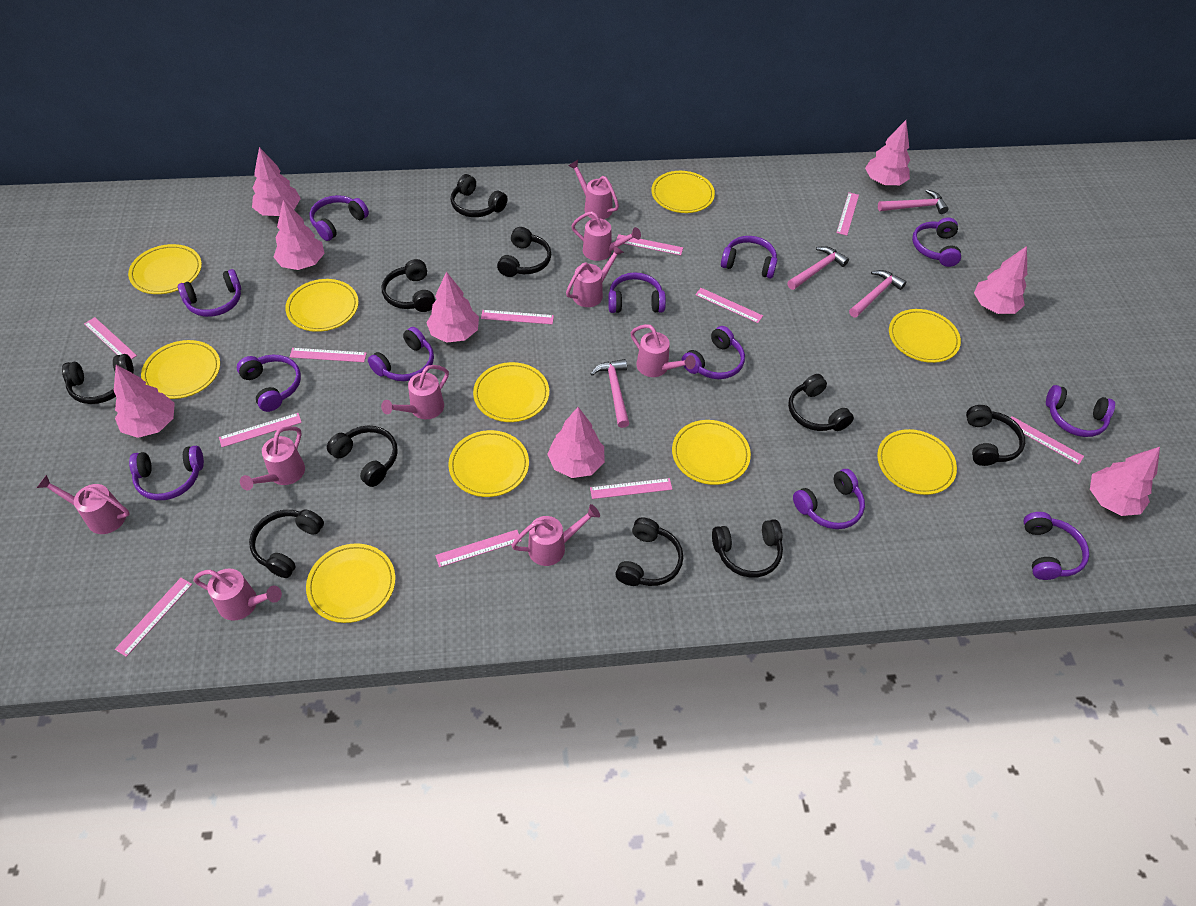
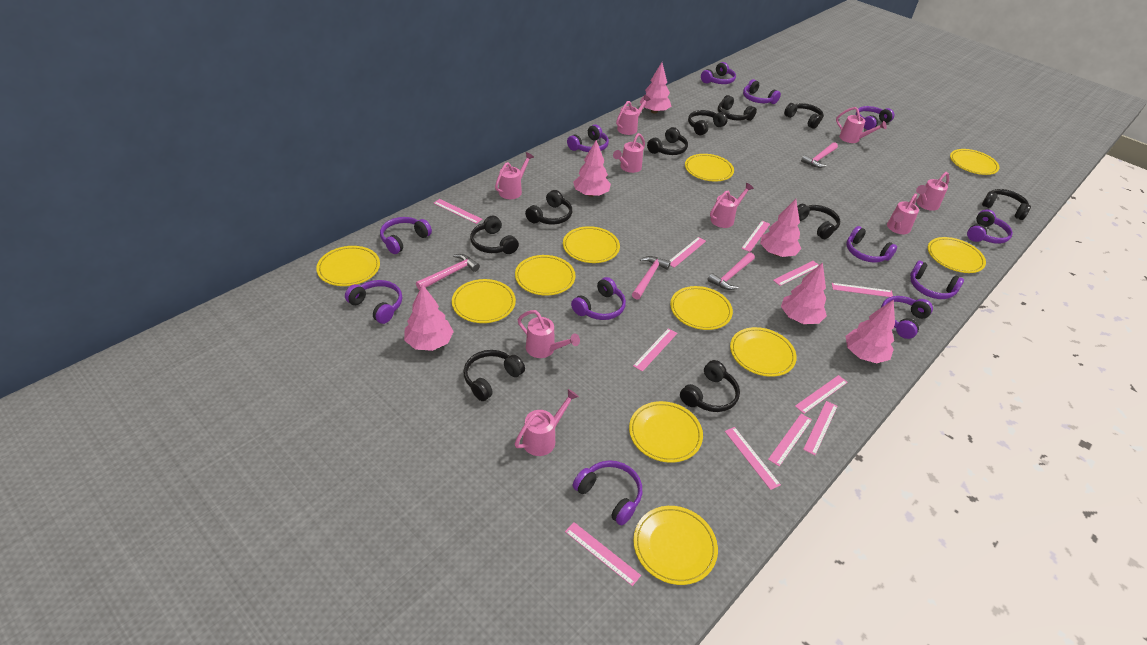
pink tree: [114,365,175,438] [252,147,301,216] [274,199,325,270] [426,272,479,343] [547,407,605,478] [865,120,910,185] [974,246,1027,314] [1090,447,1160,516] = 8 -> [404,284,454,351] [573,140,611,197] [640,62,671,114] [760,199,801,257] [781,262,827,324] [845,299,895,363] = 6
yellow plate: [128,244,202,294] [141,340,220,399] [285,279,359,332] [306,543,395,623] [448,430,529,497] [473,362,549,422] [652,171,715,213] [672,420,751,485] [877,429,957,495] [889,309,961,363] = 10 -> [316,246,380,286] [452,279,516,323] [515,255,575,296] [563,226,620,263] [629,401,703,463] [633,506,718,585] [670,286,733,330] [685,154,734,181] [730,327,797,377] [928,237,986,273] [950,149,999,175] = 11

